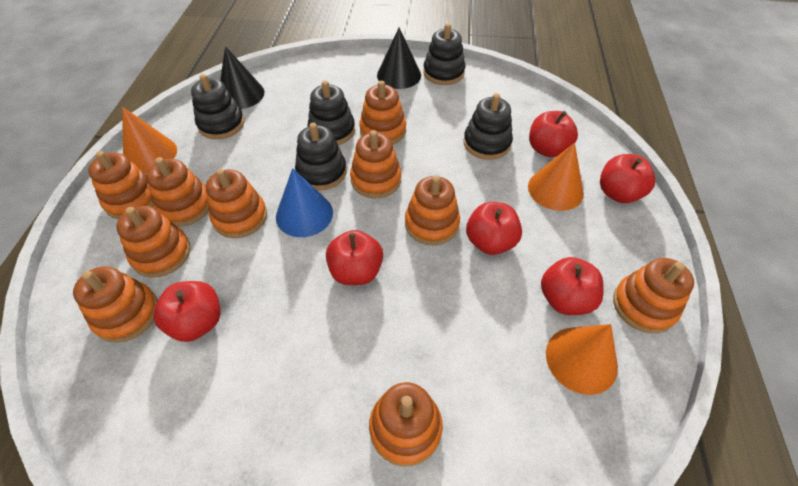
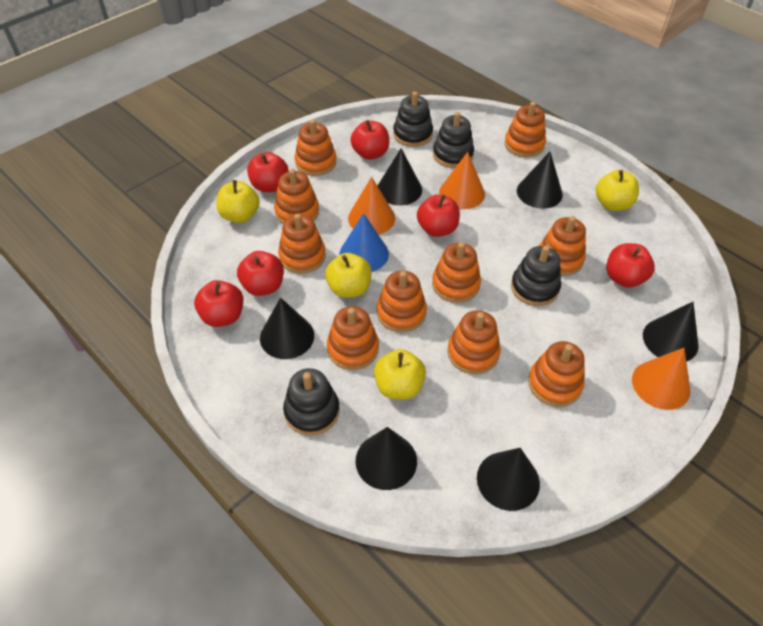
black cone: [220,46,265,109] [377,28,421,89] = 2 -> [260,298,314,359] [355,427,417,490] [378,148,422,205] [477,448,540,511] [517,152,563,209] [643,302,699,362] = 6
black stacking toy: [191,74,244,139] [295,123,347,191] [308,80,355,145] [423,23,465,85] [464,93,513,160] = 5 -> [283,368,340,436] [393,92,433,147] [433,112,474,168] [511,246,561,306] = 4
yellow apple: none = 0 -> [216,180,260,223] [325,253,372,298] [374,349,426,400] [596,170,639,211] = 4

